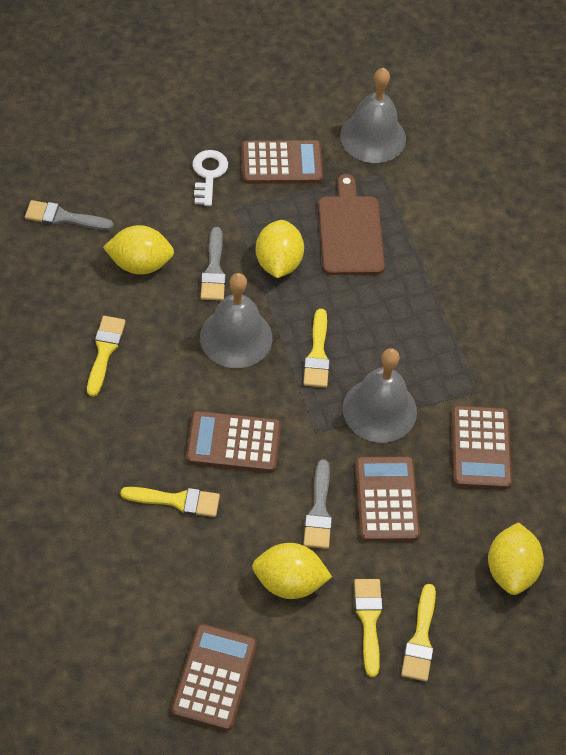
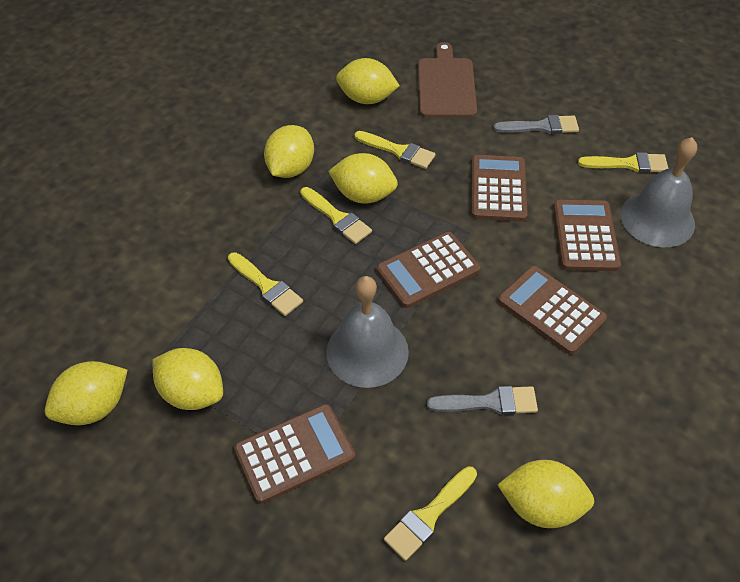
grey bell: [200,273,272,368] [340,68,406,163] [343,348,417,443] = 3 -> [326,276,409,388] [620,137,697,247] = 2
grey brush: [25,200,113,230] [201,227,226,301] [303,459,332,549] = 3 -> [427,386,538,415] [493,115,579,134] = 2
white key: [192,150,228,206] = 1 -> none = 0
yellow lemon: [103,225,174,275] [252,543,332,599] [256,220,304,278] [488,522,544,595] = 4 -> [45,361,128,425] [152,348,223,410] [264,125,314,178] [328,153,398,204] [336,58,400,104] [498,460,594,528] = 6

